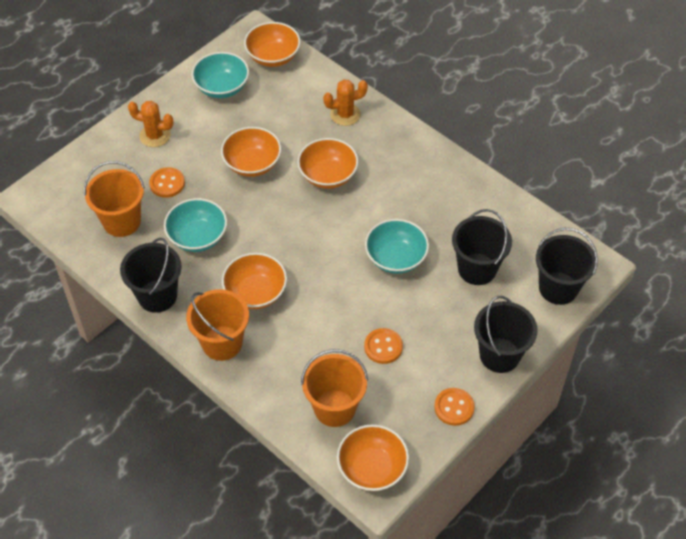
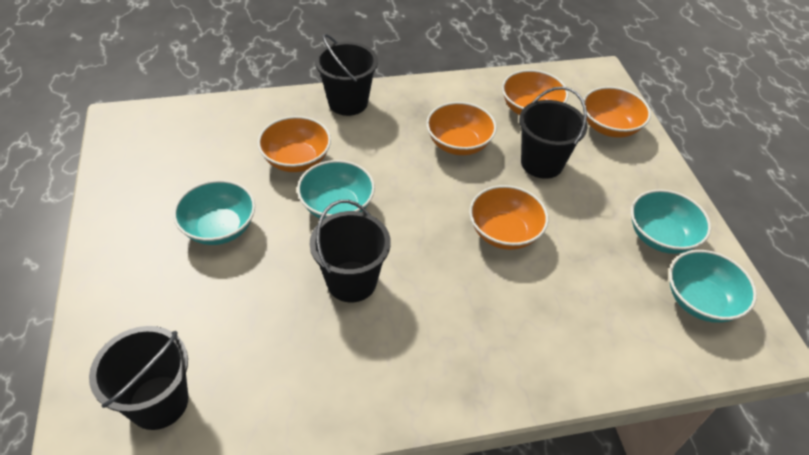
orange bucket: [84,161,145,237] [186,289,249,361] [301,349,368,427] = 3 -> none = 0
orange button: [149,167,185,198] [364,328,403,364] [434,388,475,426] = 3 -> none = 0
orange cactus: [128,101,174,147] [323,79,368,126] = 2 -> none = 0
turquoise bowl: [164,198,227,252] [191,52,249,98] [365,219,429,274] = 3 -> [173,180,255,245] [297,160,375,219] [631,189,711,254] [669,250,757,323] = 4

